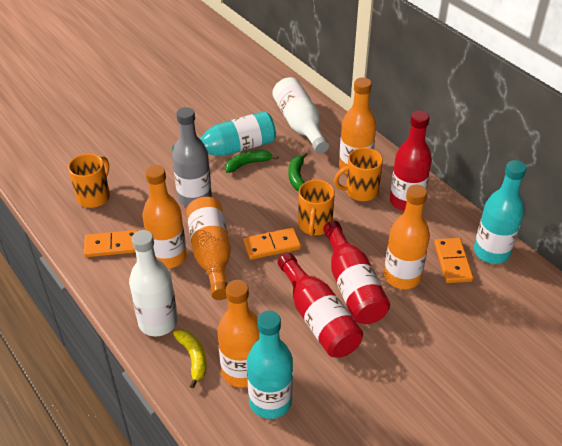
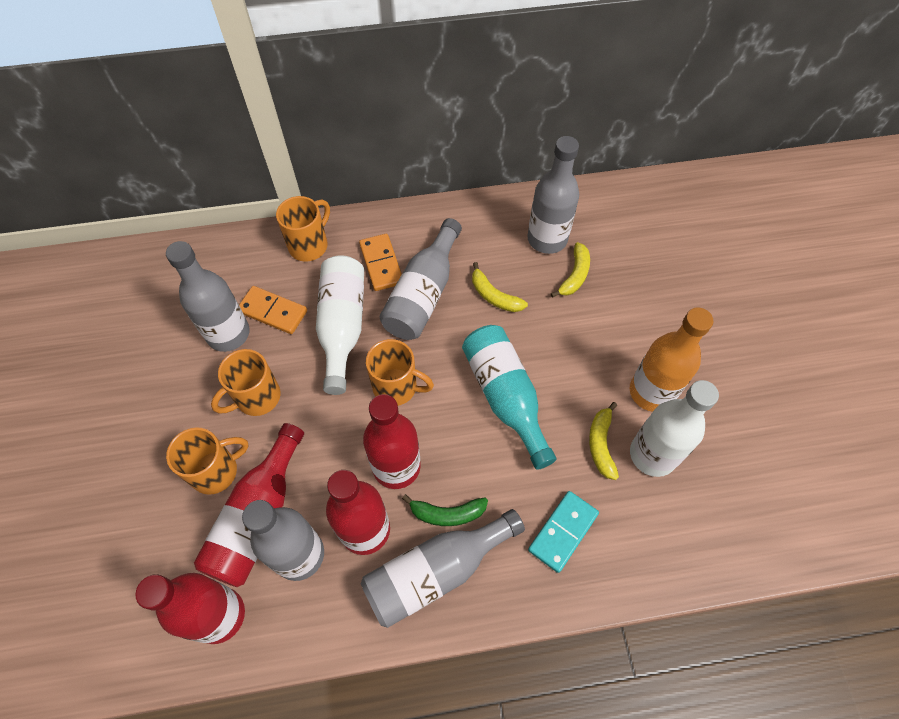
green banana: [225,150,278,173] [289,152,308,191] = 2 -> [402,494,488,526] = 1
grey bottle: [172,107,212,207] = 1 -> [166,241,249,352] [242,500,324,581] [361,509,525,628] [380,218,462,340] [527,136,579,254] = 5
orange bottle: [142,165,187,269] [186,197,231,300] [217,280,259,388] [339,78,376,174] [384,184,430,289] = 5 -> [630,307,713,412] = 1
orange domino: [84,230,138,257] [243,228,301,260] [434,238,474,283] = 3 -> [239,286,307,334] [359,234,402,291] = 2
orange mug: [68,154,110,208] [298,180,335,236] [334,148,383,201] = 3 -> [166,427,249,495] [211,349,281,416] [276,196,330,262] [366,339,434,406] = 4
red bottle: [278,253,363,358] [323,221,390,324] [390,111,432,211] = 3 -> [136,573,245,644] [194,423,304,587] [326,470,390,555] [363,394,421,489] = 4
turquoise bottle: [172,111,276,156] [247,310,293,419] [474,160,526,264] = 3 -> [462,325,557,470] = 1
turquoise domino: none = 0 -> [528,491,599,573] = 1
yellow banana: [173,329,207,388] = 1 -> [472,262,528,312] [551,242,590,298] [589,402,619,480] = 3

